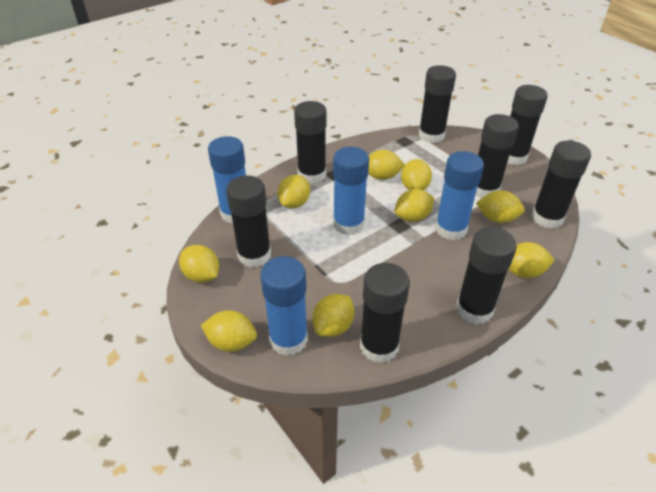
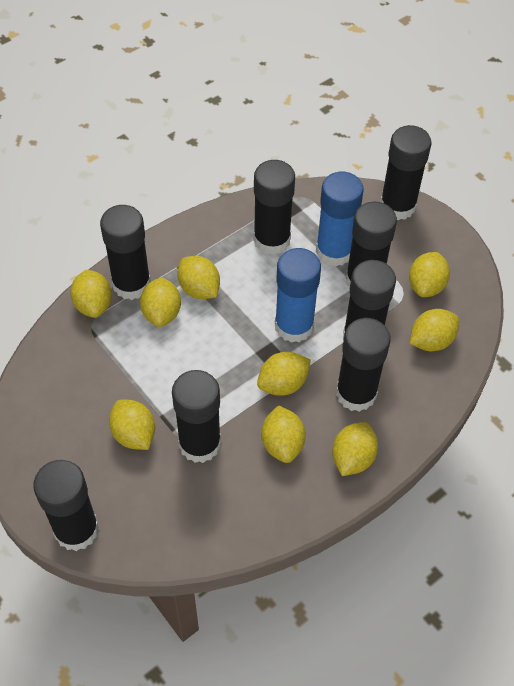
blue glue stick: [208,136,246,224] [260,256,308,356] [333,147,369,235] [435,151,484,240] = 4 -> [275,248,321,343] [316,172,364,267] = 2

